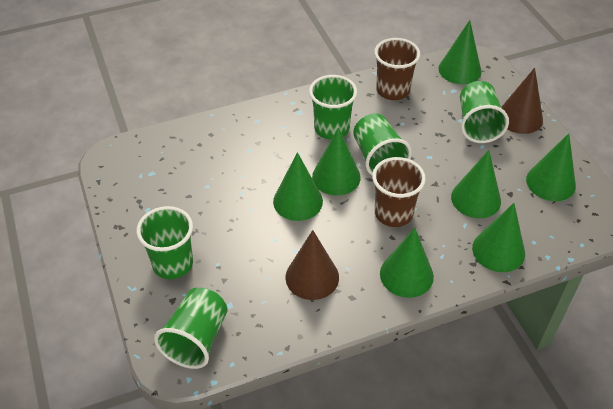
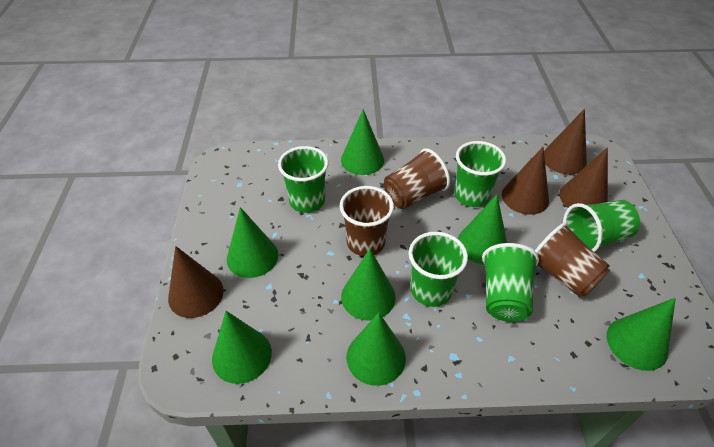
brown cone: [285,230,339,300] [502,68,543,134] = 2 -> [168,246,223,318] [502,147,549,215] [544,109,587,175] [559,147,608,208] = 4
brown cup: [372,157,426,227] [374,38,420,100] = 2 -> [340,186,394,256] [384,148,450,209] [535,223,610,297] = 3

